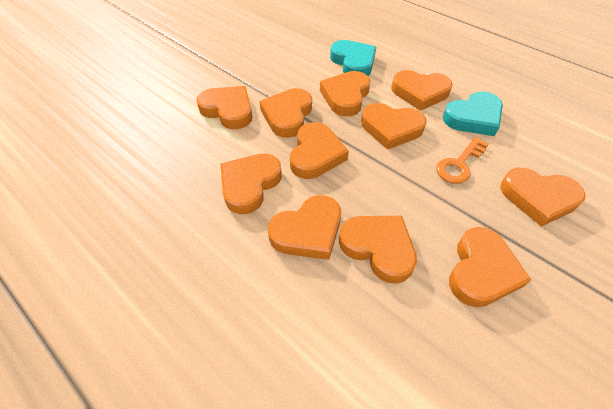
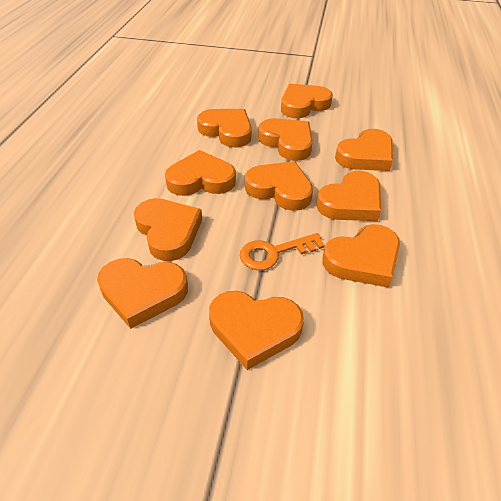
turquoise heart: [330,40,376,76] [443,91,503,136] = 2 -> none = 0

